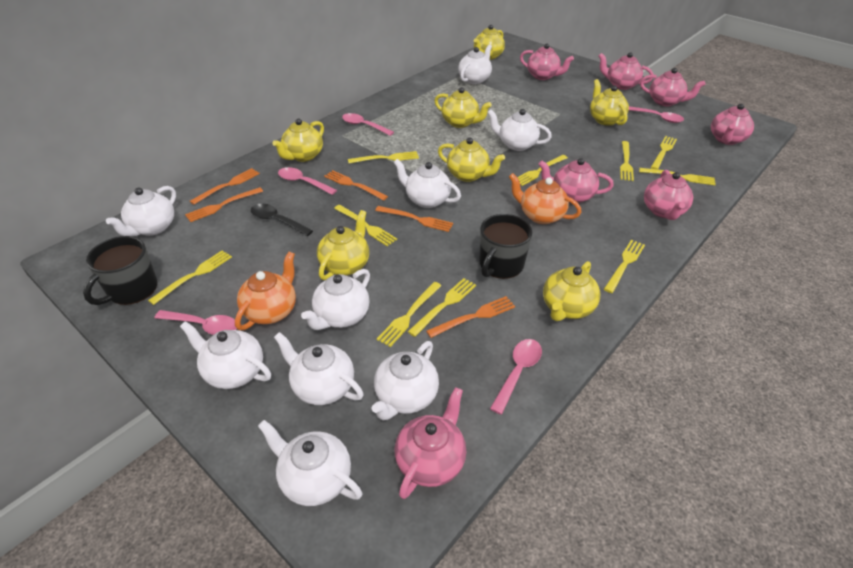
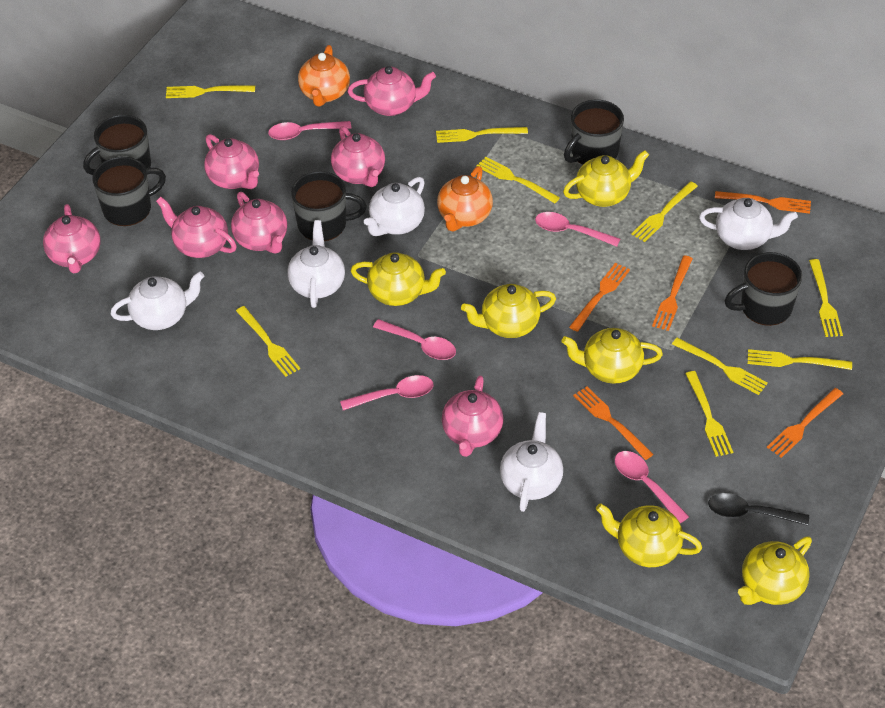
black mug: [83,236,157,305] [480,214,533,279] = 2 -> [83,115,151,175] [92,157,166,226] [291,171,367,241] [564,100,624,165] [725,252,802,326] = 5
white teapot: [106,186,176,236] [180,321,271,389] [258,420,362,506] [274,332,364,405] [301,269,370,330] [372,341,439,421] [393,159,461,208] [458,44,492,84] [487,109,552,151] = 9 -> [110,271,204,330] [287,220,345,308] [364,177,425,236] [500,412,563,512] [699,198,798,250] = 5
yellow fork: [148,250,232,305] [334,205,397,246] [348,151,419,164] [377,282,441,347] [407,278,476,337] [518,155,568,186] [604,240,645,293] [620,141,634,181] [639,168,716,185] [651,136,677,169] = 10 -> [166,86,255,98] [236,306,300,377] [436,127,528,143] [476,157,560,203] [631,181,698,242] [672,338,768,395] [685,371,733,457] [748,349,852,370] [809,259,843,337] = 9
yellow teapot: [272,119,324,162] [317,210,369,280] [434,87,492,128] [438,138,505,182] [474,25,505,60] [543,261,600,321] [590,79,629,126] = 7 -> [351,252,446,306] [461,284,556,338] [561,328,663,384] [563,150,649,207] [596,503,702,567] [738,537,812,605] = 6

